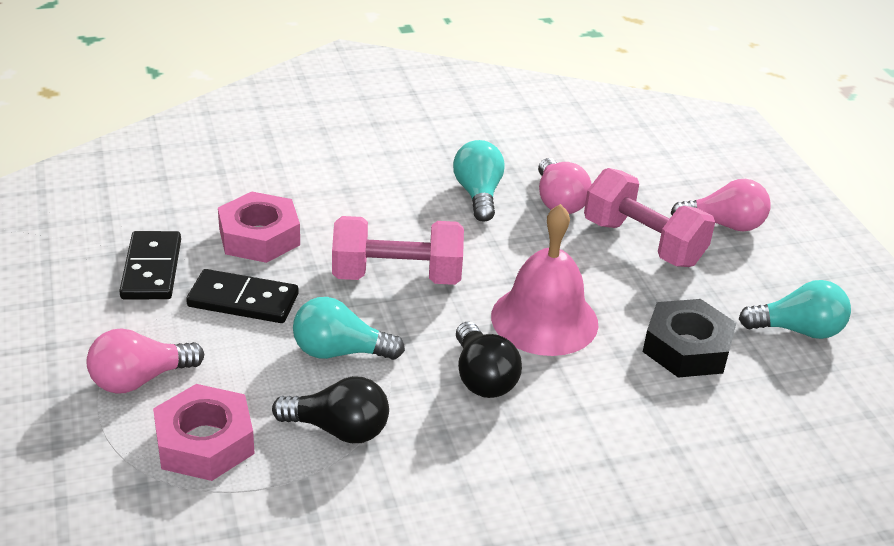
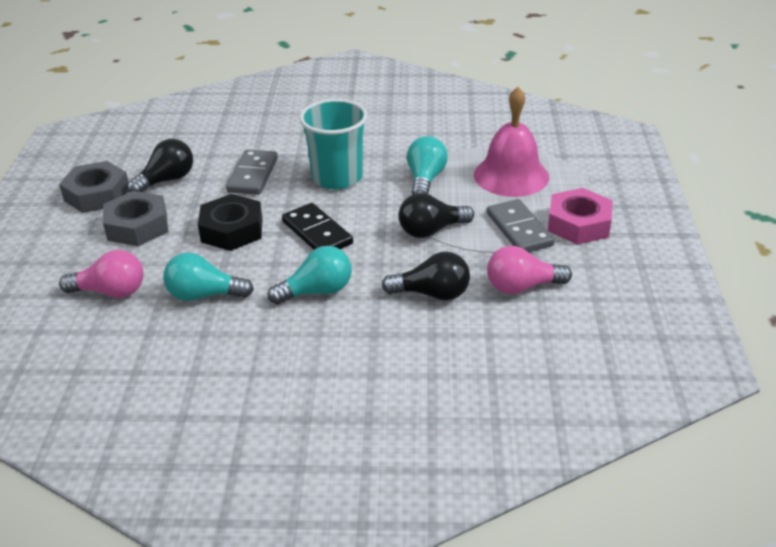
black domino: [119,231,181,299] [186,269,298,323] = 2 -> [282,203,353,250] = 1
black light bulb: [272,376,389,443] [456,322,522,398] = 2 -> [127,139,193,192] [382,251,470,300] [399,193,474,238] = 3
grey domino: none = 0 -> [226,149,278,195] [487,199,555,252] = 2
grey nut: none = 0 -> [59,161,128,213] [103,191,168,246] = 2
pink dumbbell: [332,216,464,285] [584,168,715,267] = 2 -> none = 0
pink light bulb: [86,328,204,394] [538,158,592,214] [671,179,771,232] = 3 -> [59,250,144,298] [487,246,572,294] = 2
pink nut: [153,384,255,481] [218,192,300,263] = 2 -> [548,188,612,244] = 1
turquoise cup: none = 0 -> [299,99,368,189] = 1

